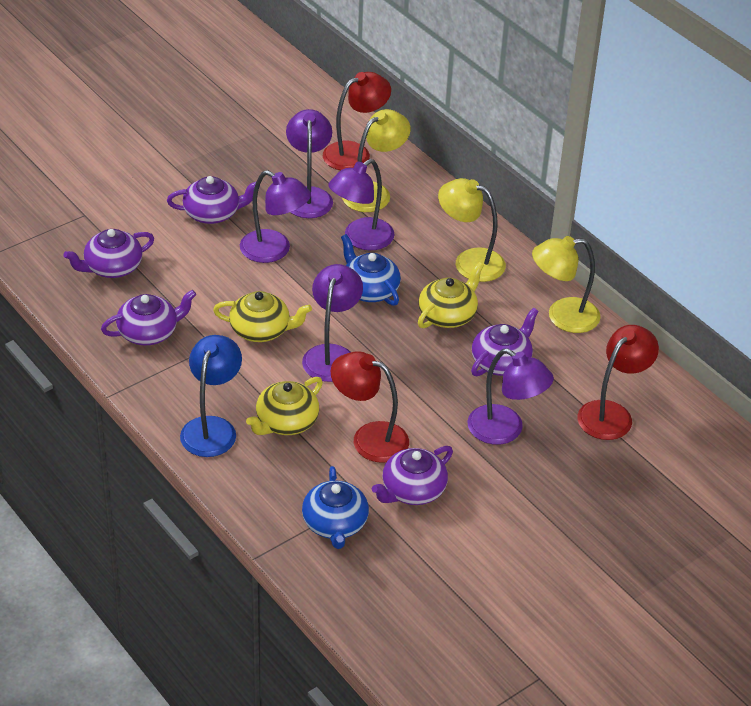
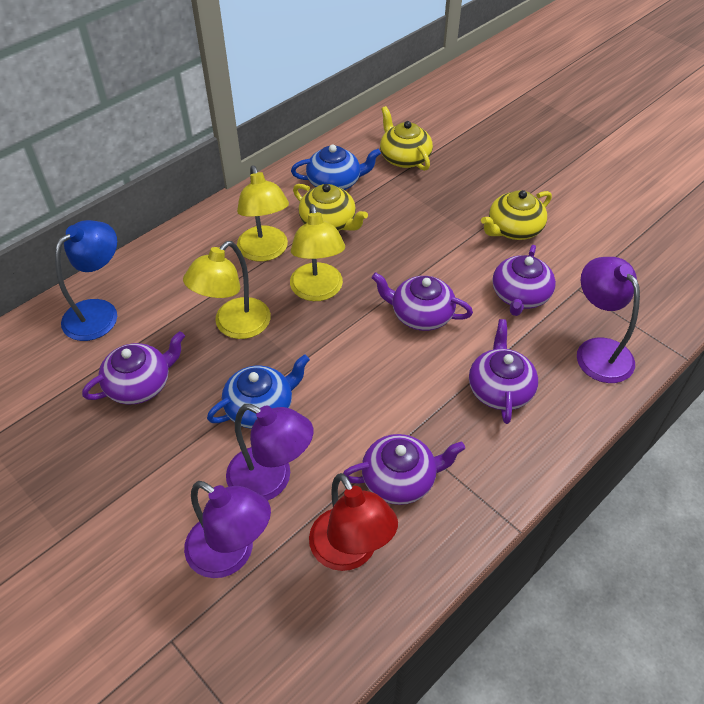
purple lamp: [240,170,311,263] [286,109,333,218] [302,264,363,382] [329,159,395,250] [467,349,554,445] = 5 -> [184,481,271,578] [226,404,313,500] [577,257,640,383] = 3
red lamp: [323,72,391,170] [331,351,409,463] [577,325,659,440] = 3 -> [309,473,398,571] = 1

